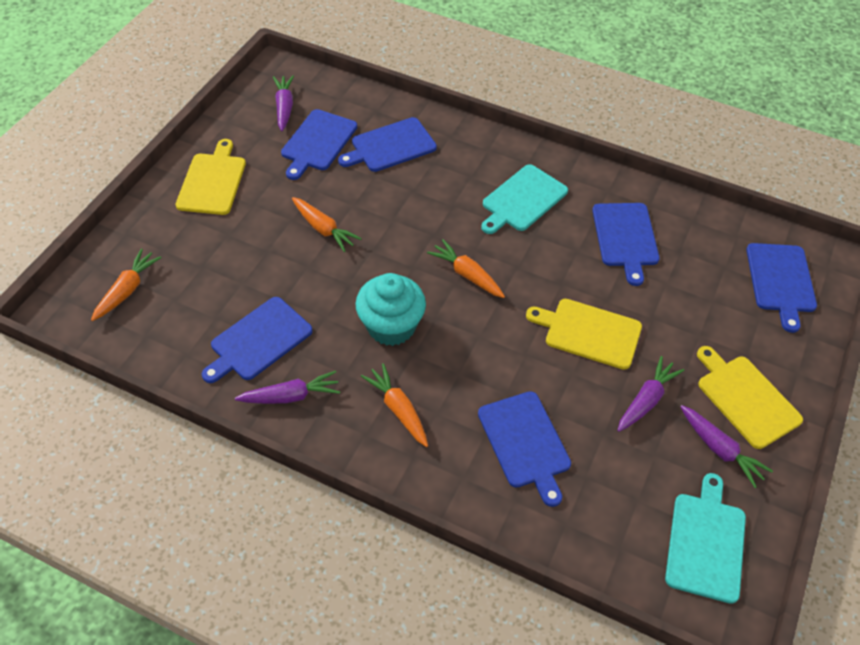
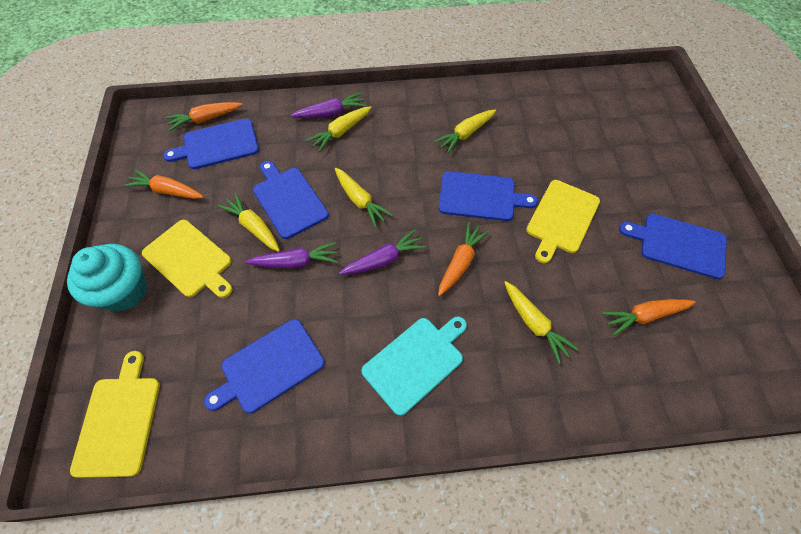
blue cutting board: [202,297,313,383] [281,109,357,180] [338,117,437,172] [478,391,571,507] [592,203,660,286] [746,243,817,333] = 6 -> [163,118,259,169] [204,319,325,413] [253,161,329,239] [439,171,538,221] [619,214,727,279] = 5
purple carrot: [235,371,340,404] [273,76,294,131] [617,356,684,432] [680,405,773,488] = 4 -> [246,242,338,268] [291,92,366,118] [339,230,426,275] = 3
turquoise cutting board: [481,164,568,234] [665,473,746,604] = 2 -> [362,317,467,416] = 1
yellow carrot: none = 0 -> [218,193,280,252] [306,106,372,152] [335,168,393,227] [434,110,496,153] [504,281,579,364] = 5

